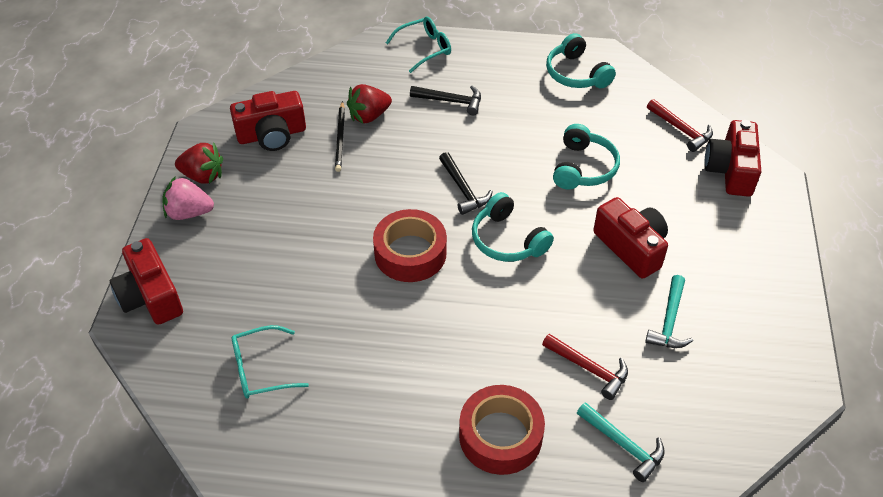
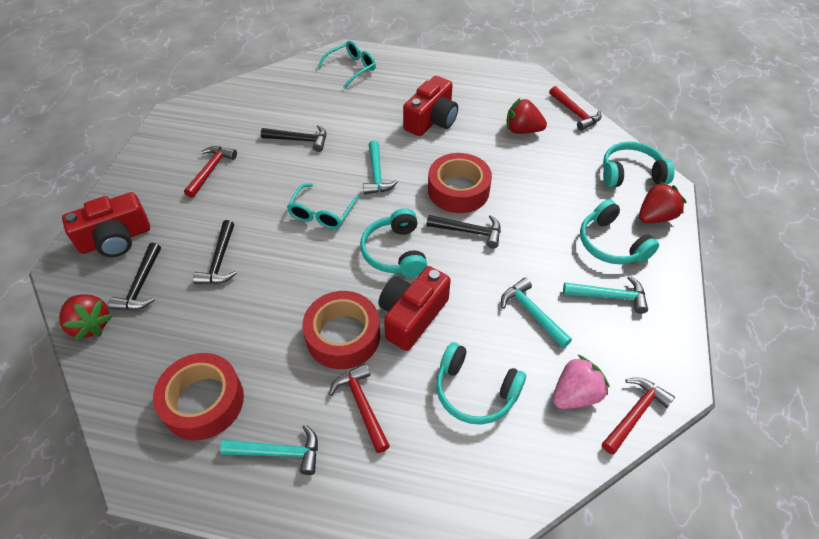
black hammer: [410,86,481,115] [439,152,493,215] = 2 -> [108,243,161,310] [193,220,237,284] [261,125,326,152] [426,215,501,248] = 4
black pencil: [335,101,345,172] = 1 -> none = 0
red camera: [110,238,183,325] [230,91,306,151] [593,197,668,279] [704,120,761,197] = 4 -> [62,192,150,257] [378,266,451,351] [403,76,458,136] = 3
red hammer: [542,334,628,400] [647,99,713,152] = 2 -> [184,146,237,198] [329,363,390,453] [549,86,602,131] [602,377,675,455] = 4
red strawberry: [175,143,223,184] [347,84,392,124] = 2 -> [59,294,113,341] [506,98,547,134] [639,181,687,223] = 3
red tape: [373,209,447,282] [459,385,545,475] = 2 -> [153,353,244,440] [302,291,380,369] [428,153,492,213] = 3
turquoise hammer: [577,402,665,482] [645,275,693,348] = 2 -> [220,425,318,475] [363,141,398,194] [501,278,572,348] [563,276,648,314] = 4
turquoise headphones: [472,192,554,262] [546,33,616,88] [553,124,620,190] = 3 -> [360,208,428,277] [436,342,526,425] [580,199,659,264] [603,141,675,187] = 4

